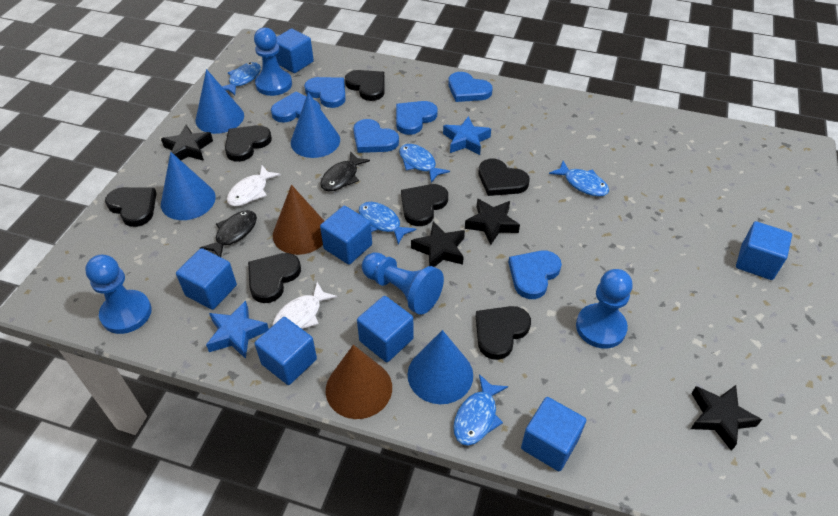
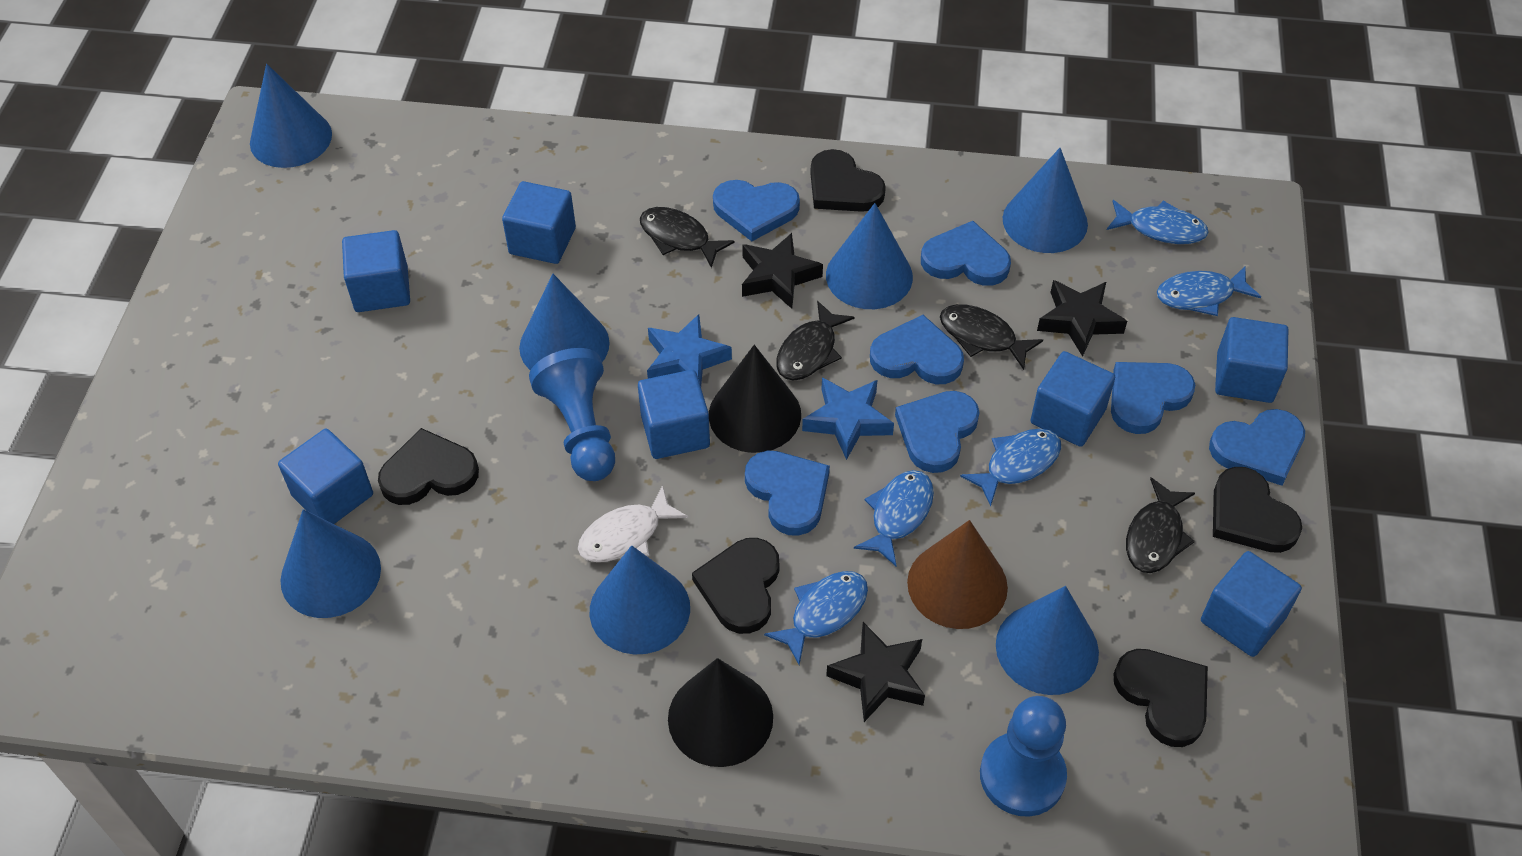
black cone: none = 0 -> [668,658,773,767] [709,345,801,453] = 2
black fish: [200,210,257,257] [320,151,370,192] = 2 -> [640,207,735,268] [776,301,854,381] [940,304,1043,370] [1126,478,1195,573] = 4
black heart: [105,187,157,227] [225,125,272,162] [248,253,301,303] [345,70,385,101] [401,184,448,226] [476,306,531,360] [478,159,530,196] = 7 -> [378,428,479,505] [692,538,779,634] [810,149,886,212] [1114,649,1208,747] [1213,467,1302,553] = 5
black star: [161,125,213,161] [411,221,465,267] [465,199,520,245] [691,385,762,451] = 4 -> [742,233,823,309] [826,622,925,722] [1037,280,1127,357] = 3
blue cone: [161,152,216,220] [196,69,244,134] [291,92,340,158] [408,330,473,404] = 4 -> [250,64,332,168] [280,509,381,618] [519,274,610,370] [590,545,690,654] [826,203,913,309] [996,586,1099,695] [1003,148,1088,253] = 7
blue heart: [271,91,321,122] [304,77,346,108] [353,119,399,153] [396,101,438,135] [448,72,492,102] [508,251,562,299] = 6 -> [713,180,800,241] [745,451,830,536] [870,315,964,384] [895,391,980,473] [921,221,1011,286] [1111,362,1195,434] [1209,409,1305,486] = 7
blue pawn: [85,255,152,334] [254,28,292,96] [362,252,444,315] [576,269,633,349] = 4 -> [529,348,615,481] [980,696,1067,817] = 2
brown cone: [273,185,324,255] [326,345,392,419] = 2 -> [907,520,1008,629] = 1
white fish: [227,166,281,206] [272,282,337,329] = 2 -> [578,485,688,562] = 1

